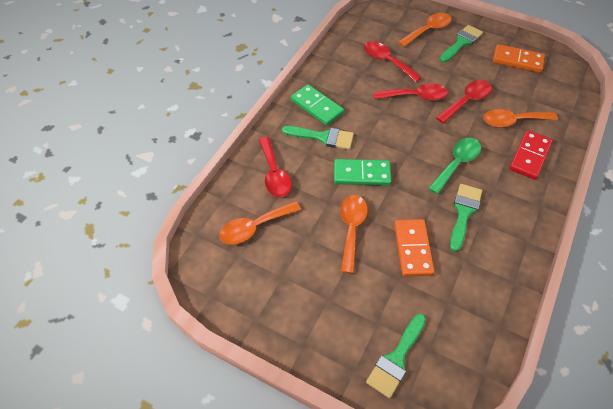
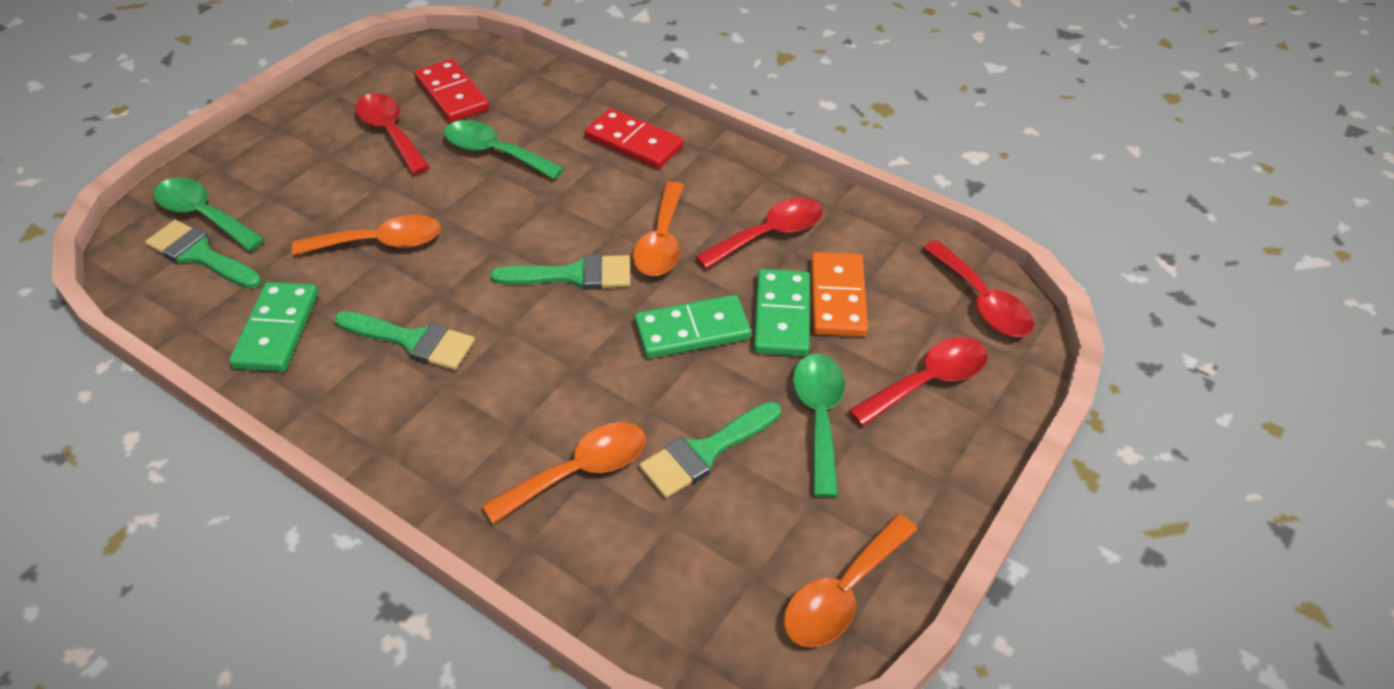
green domino: [291,84,344,126] [334,159,391,186] = 2 -> [229,282,318,372] [634,295,751,359] [754,269,810,356] = 3
green spoon: [428,138,481,194] = 1 -> [153,178,265,251] [444,120,564,180] [793,354,845,497] = 3
orange domino: [394,219,435,277] [493,44,545,73] = 2 -> [811,252,868,337] = 1
red domino: [509,130,552,180] = 1 -> [414,59,489,123] [585,108,683,169] = 2

